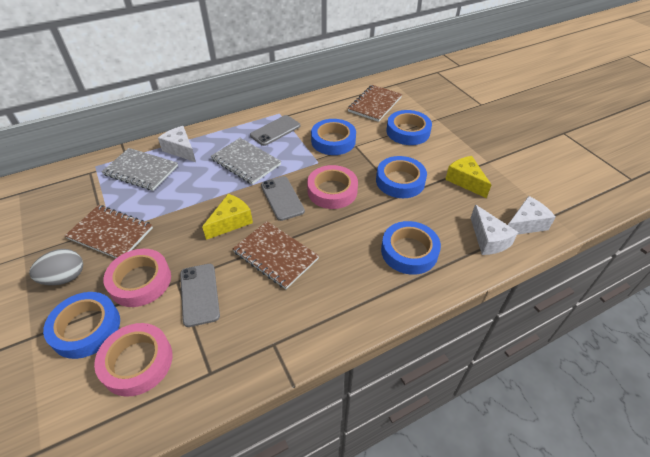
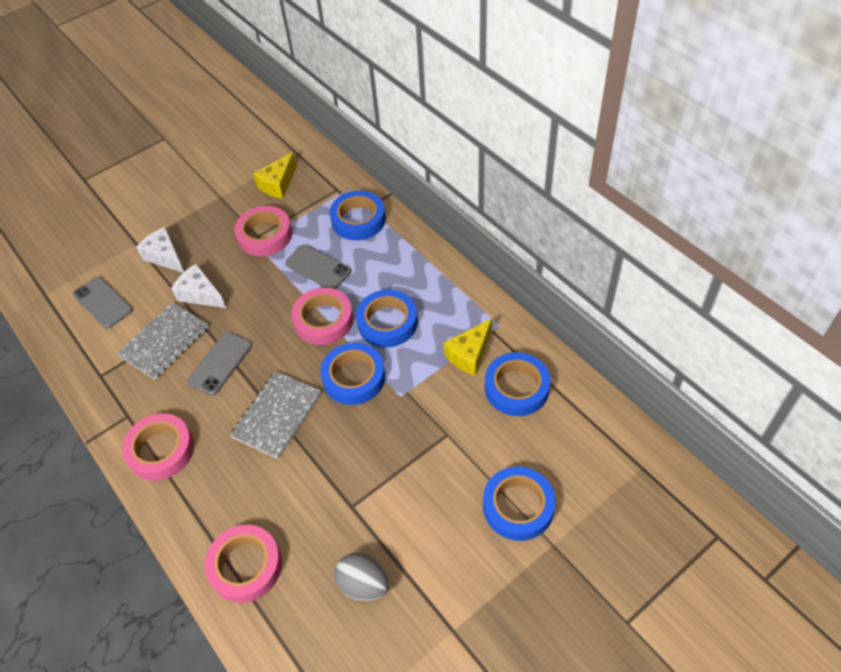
brown notebook: [65,205,153,258] [232,221,319,289] [348,85,402,122] = 3 -> none = 0
pink tape: [94,323,173,397] [103,249,171,307] [307,165,358,209] = 3 -> [122,413,194,481] [205,525,282,603] [234,206,292,256] [291,288,353,345] = 4
white cheese: [158,126,196,162] [471,205,518,255] [508,196,556,235] = 3 -> [136,227,184,273] [171,264,226,308] = 2

